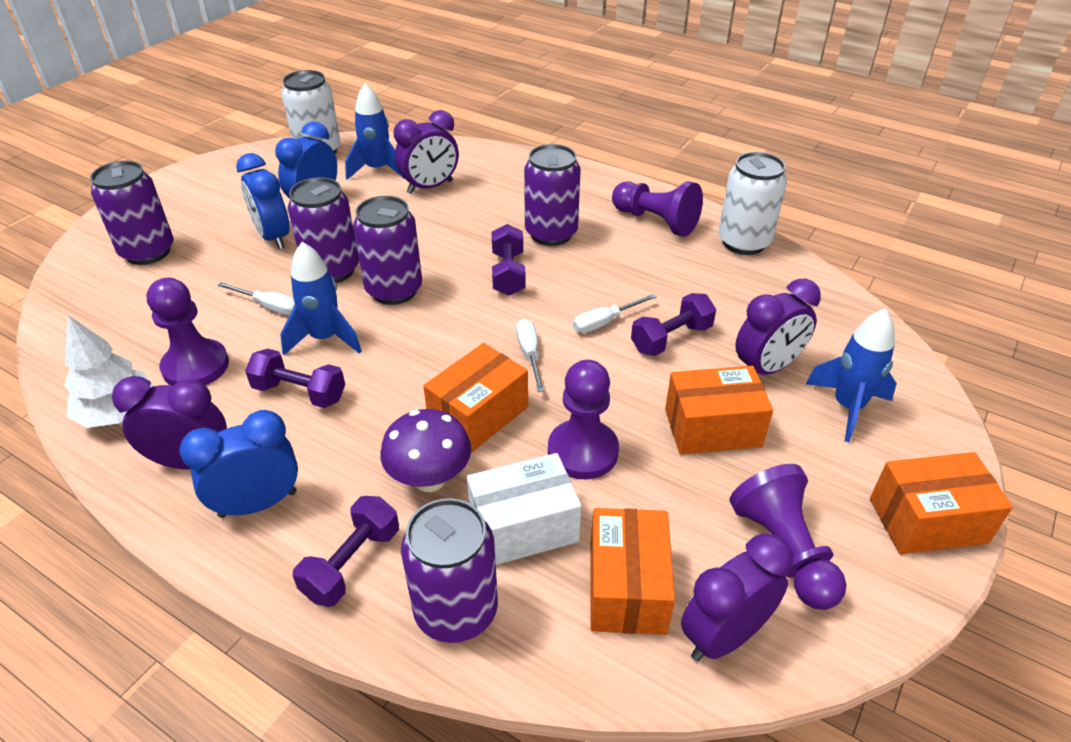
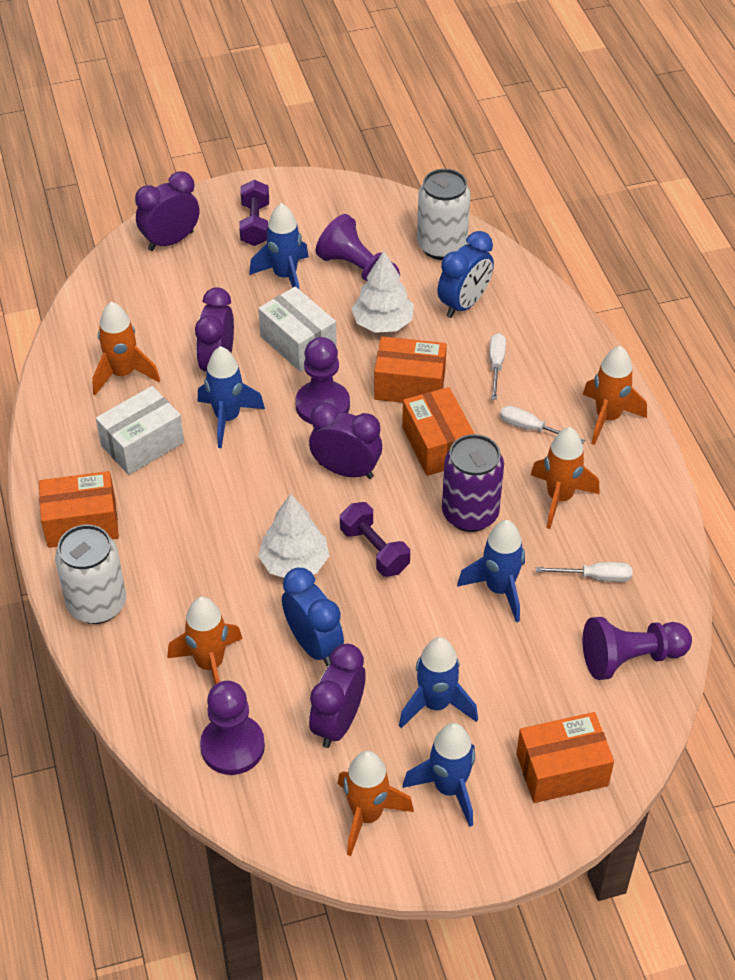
blue clock: [179,410,298,518] [236,153,290,249] [275,122,337,198] = 3 -> [282,568,344,666] [438,231,494,318] = 2
blue rocket: [280,242,362,355] [345,83,405,180] [806,309,897,442] = 3 -> [198,346,265,448] [249,203,309,290] [399,637,478,728] [403,723,475,827] [457,520,525,623] = 5
orange rocket: none = 0 -> [92,302,160,395] [167,596,243,684] [338,751,414,856] [531,427,600,529] [583,346,647,445] = 5
purple can: [90,161,174,265] [288,177,359,283] [353,196,422,305] [401,498,498,643] [524,144,581,246] = 5 -> [442,434,504,532] = 1
purple dumbbell: [245,349,345,408] [293,496,399,607] [492,224,526,296] [631,293,716,356] = 4 -> [239,180,269,246] [340,502,410,577] = 2
purple mushroom: [380,409,471,492] = 1 -> none = 0
white box: [467,453,581,565] = 1 -> [96,386,184,475] [258,287,337,372] = 2
white tree: [64,315,154,428] = 1 -> [258,494,329,578] [351,251,414,333] = 2

